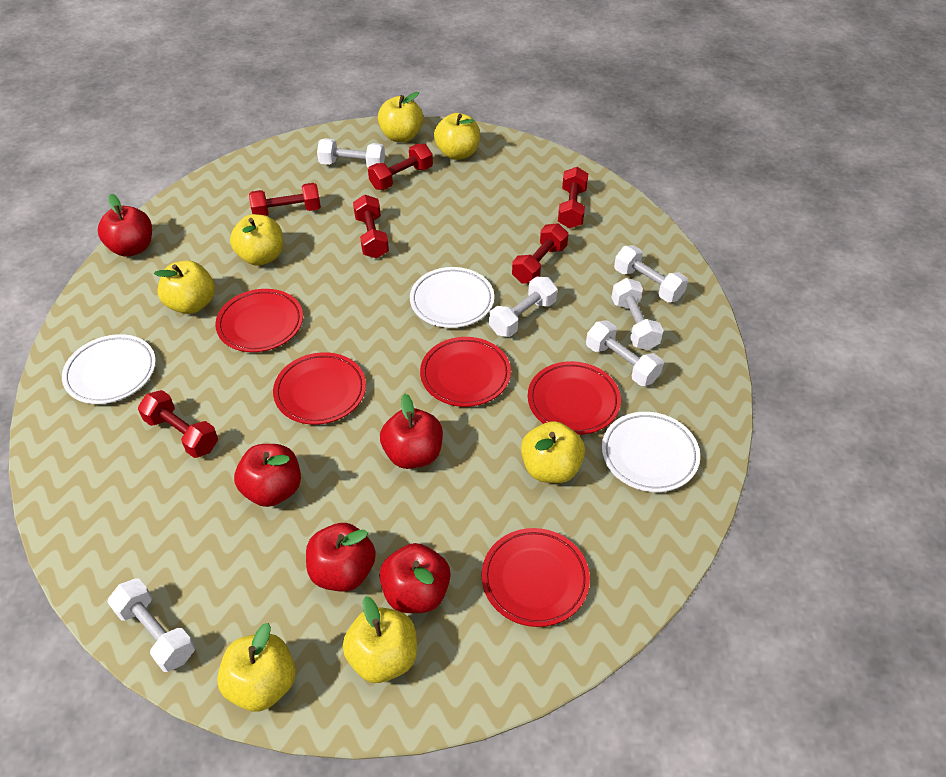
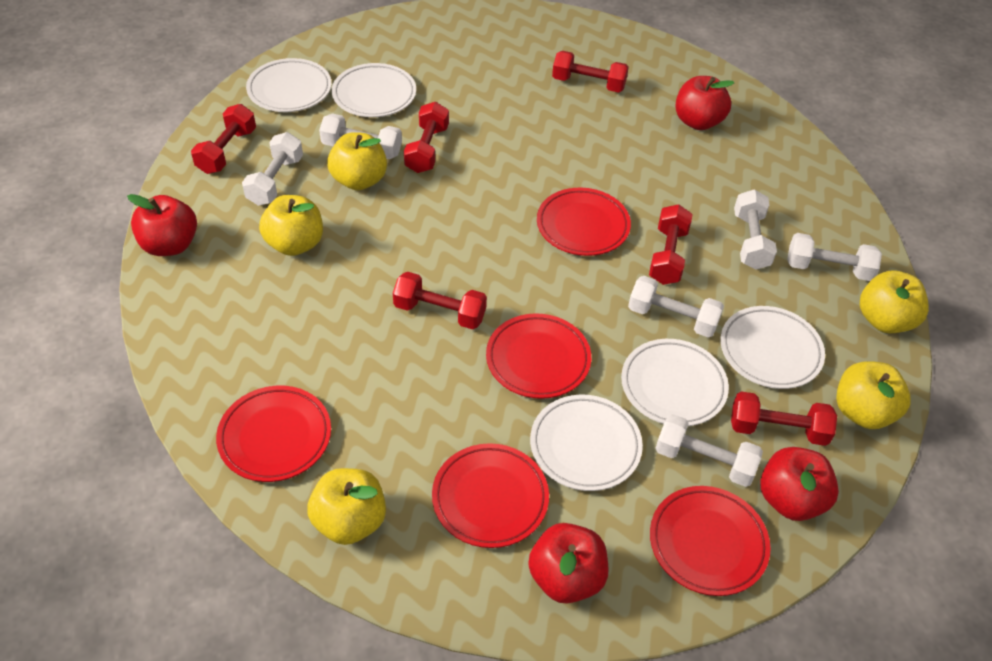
red apple: [98,194,152,257] [234,444,301,507] [306,523,376,592] [379,543,451,613] [380,394,443,469] = 5 -> [127,194,197,256] [528,523,608,604] [675,76,734,130] [760,447,839,521] = 4
white plate: [62,334,156,404] [410,267,494,328] [602,412,700,492] = 3 -> [246,58,332,112] [332,63,416,117] [530,395,643,491] [621,339,729,426] [720,306,825,389] = 5
yellow apple: [154,261,215,314] [217,623,296,712] [230,214,283,266] [342,596,417,683] [378,92,423,142] [434,113,480,160] [521,421,585,483] = 7 -> [259,195,323,256] [307,468,386,545] [327,132,387,190] [836,361,910,429] [860,270,929,333] = 5

